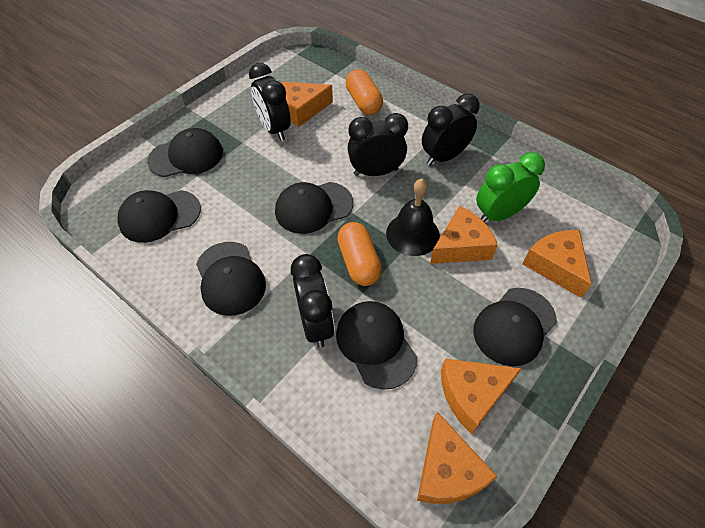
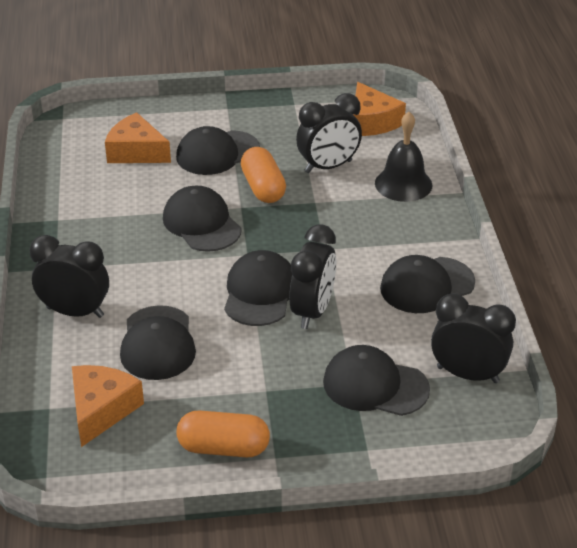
green clock: [476,152,545,222] = 1 -> none = 0
orange cheese: [282,81,333,127] [417,412,498,504] [430,206,498,264] [441,359,522,434] [522,230,592,298] = 5 -> [72,365,144,447] [105,112,171,163] [353,82,406,136] = 3

